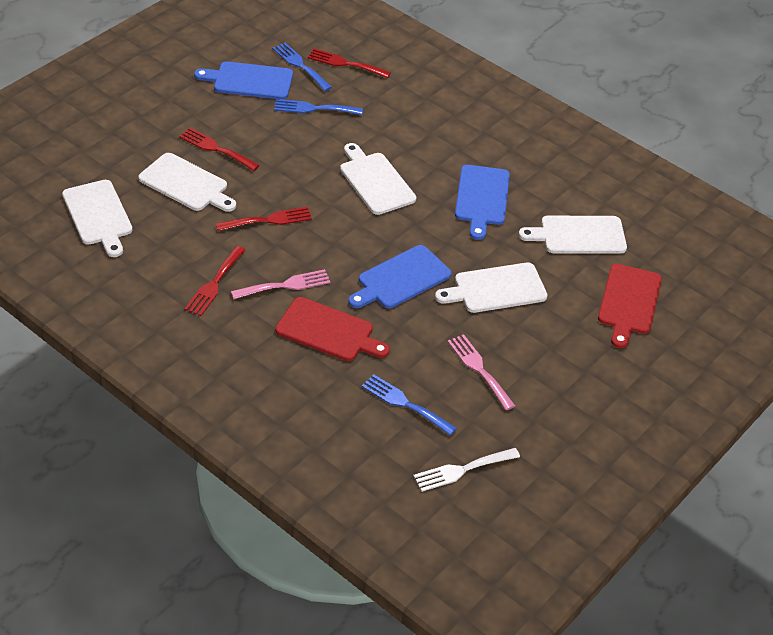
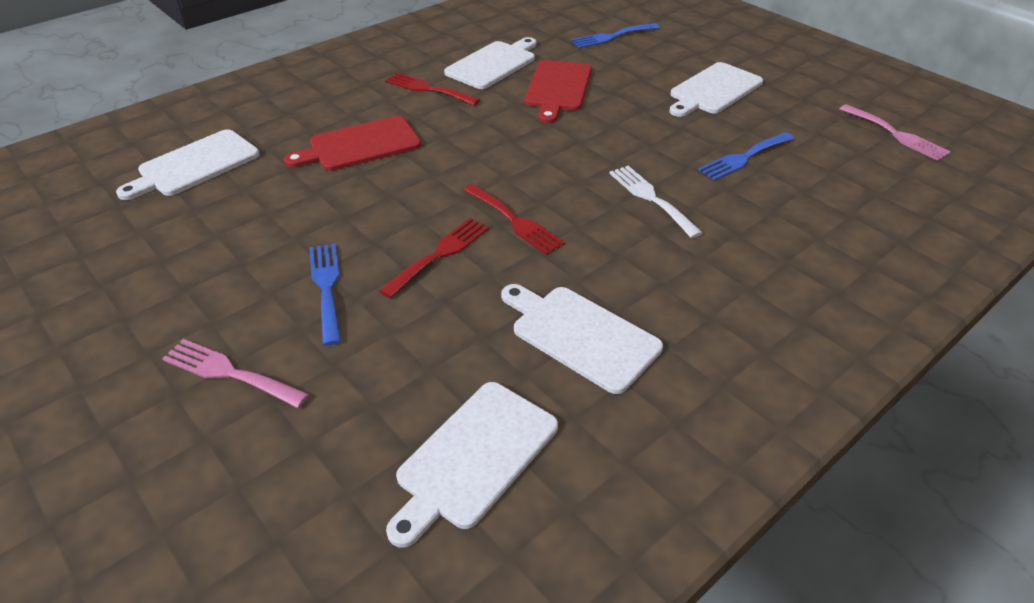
blue cutting board: [194,61,293,100] [348,245,451,308] [455,165,510,240] = 3 -> none = 0
red fork: [179,128,260,171] [184,246,245,316] [216,207,312,231] [308,48,391,78] = 4 -> [379,218,489,298] [385,72,480,106] [464,184,565,255] = 3

